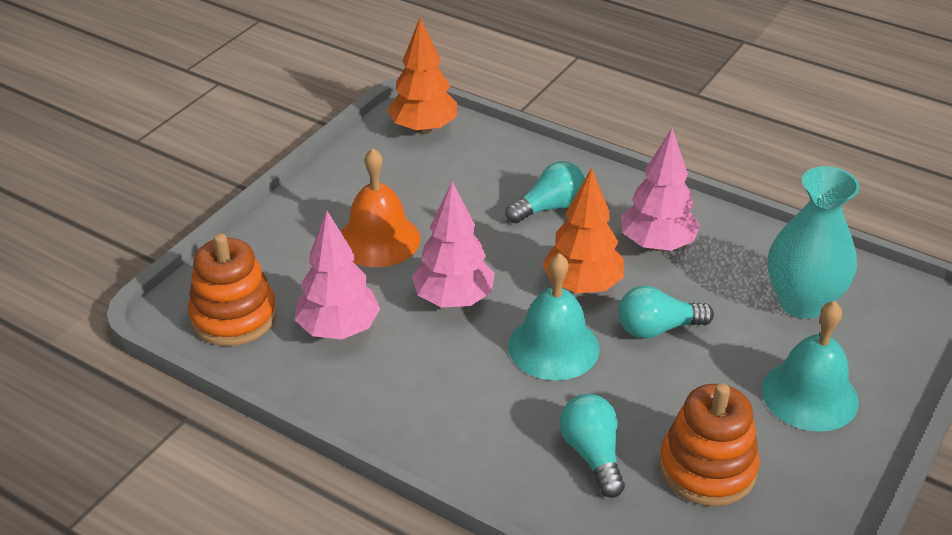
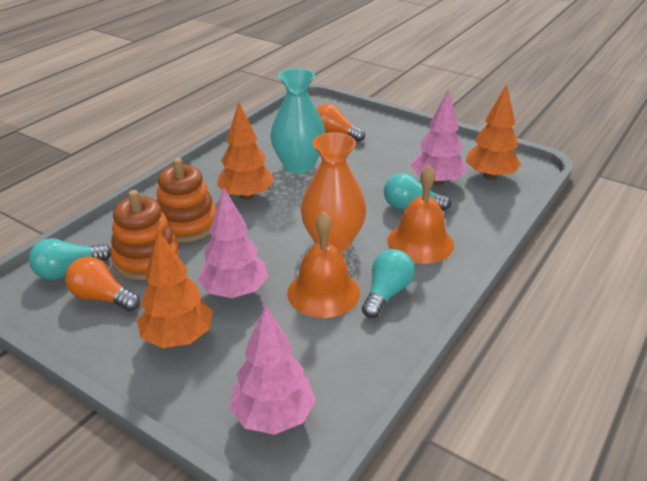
orange bell: [340,148,420,267] = 1 -> [287,211,360,318] [387,165,454,264] = 2
orange light bulb: none = 0 -> [65,256,140,311] [316,104,365,142] = 2
orange tree: [388,18,457,134] [542,168,624,293] = 2 -> [137,230,213,348] [217,102,274,200] [466,85,521,180] = 3
orange vase: none = 0 -> [300,132,366,253] = 1
turquoise bell: [508,253,599,381] [762,301,859,432] = 2 -> none = 0

